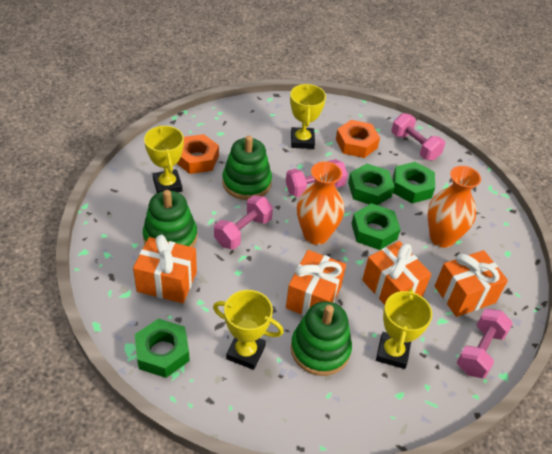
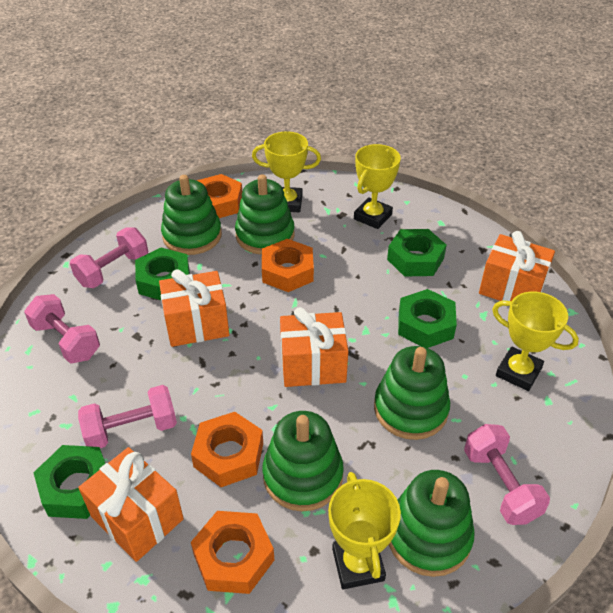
green stacking toy: [143,190,197,247] [222,135,272,200] [291,301,352,376] = 3 -> [161,175,222,255] [235,174,294,255] [262,411,344,512] [374,346,450,440] [389,470,475,577] = 5
orange nut: [177,134,219,174] [336,120,380,158] = 2 -> [191,412,263,487] [191,511,274,594] [197,174,242,218] [262,239,314,292] = 4
orange vase: [297,161,344,245] [427,166,481,248] = 2 -> none = 0

